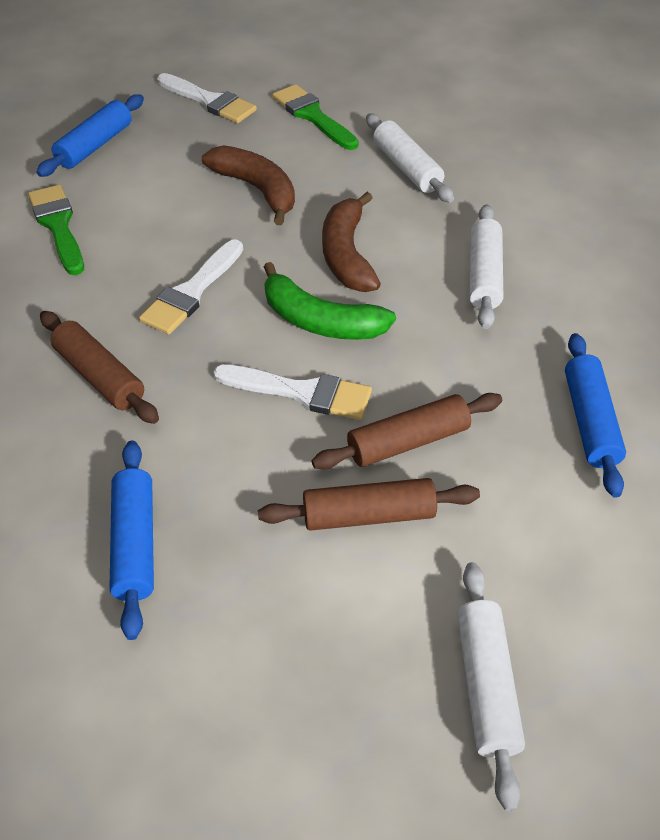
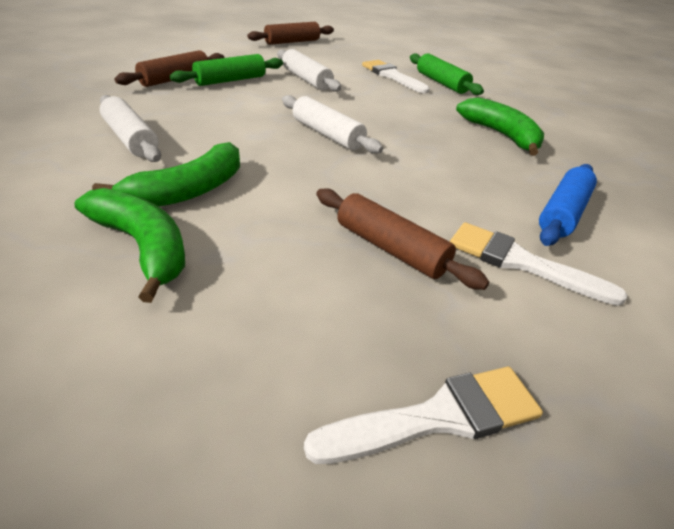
blue rolling pin: [36,94,144,177] [109,440,154,640] [565,333,626,498] = 3 -> [539,164,597,246] = 1
brown banana: [202,145,295,225] [322,192,381,292] = 2 -> none = 0
green banana: [264,262,396,340] = 1 -> [74,188,185,303] [92,142,240,207] [456,97,544,156] = 3
green brush: [28,185,84,275] [272,84,358,150] = 2 -> none = 0
green rolling pin: none = 0 -> [170,54,283,86] [410,53,484,95] = 2

